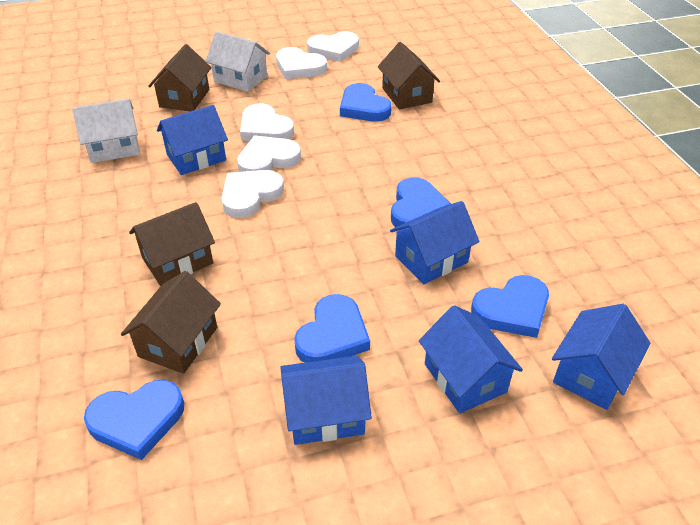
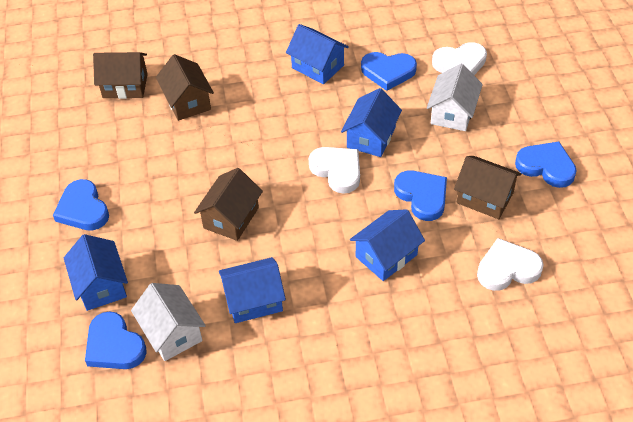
white heart: [221,170,284,218] [237,135,301,172] [240,103,294,141] [276,47,327,79] [307,31,359,62] = 5 -> [309,147,360,194] [432,42,487,75] [477,238,544,291] = 3

